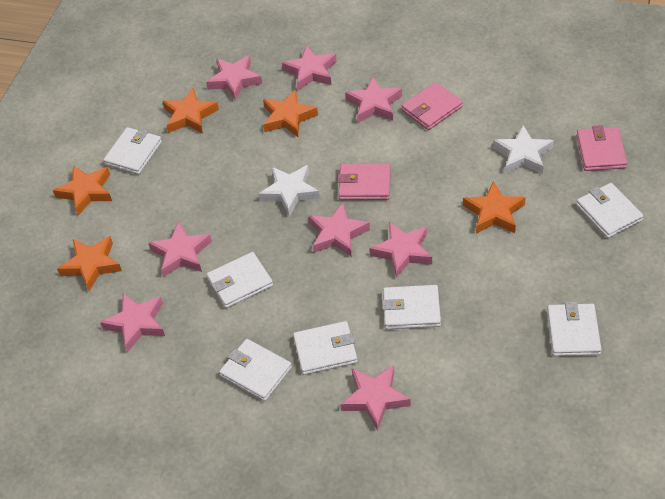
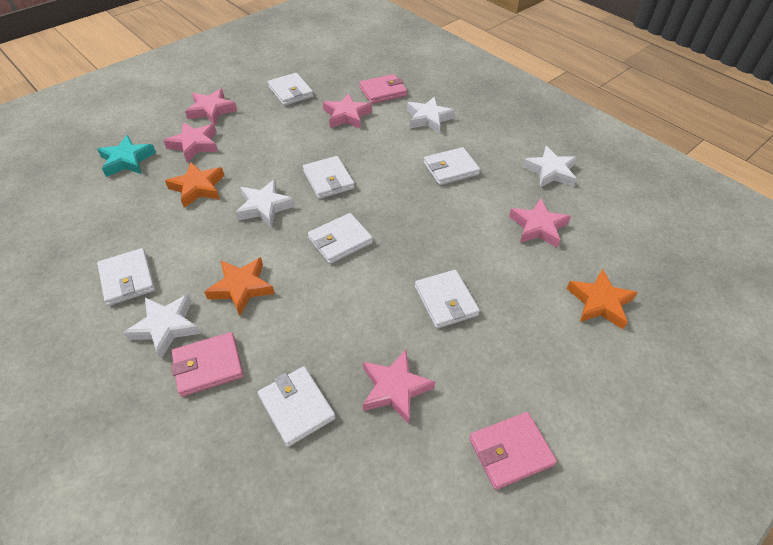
orange star: [53,165,112,216] [57,236,122,291] [162,88,219,134] [263,89,318,137] [463,181,526,233] = 5 -> [165,162,224,208] [204,257,275,316] [566,269,638,329] = 3
pink star: [100,293,165,353] [149,222,212,277] [206,55,262,101] [282,46,337,90] [309,203,370,257] [340,365,411,431] [345,77,402,123] [369,222,432,278] = 8 -> [164,122,218,162] [185,89,237,125] [323,93,372,129] [363,350,435,424] [509,198,571,248] = 5
turquoise star: none = 0 -> [97,135,156,177] = 1
white star: [259,165,320,217] [493,125,554,174] = 2 -> [124,294,201,359] [235,179,295,228] [407,96,455,134] [522,146,577,188] = 4

